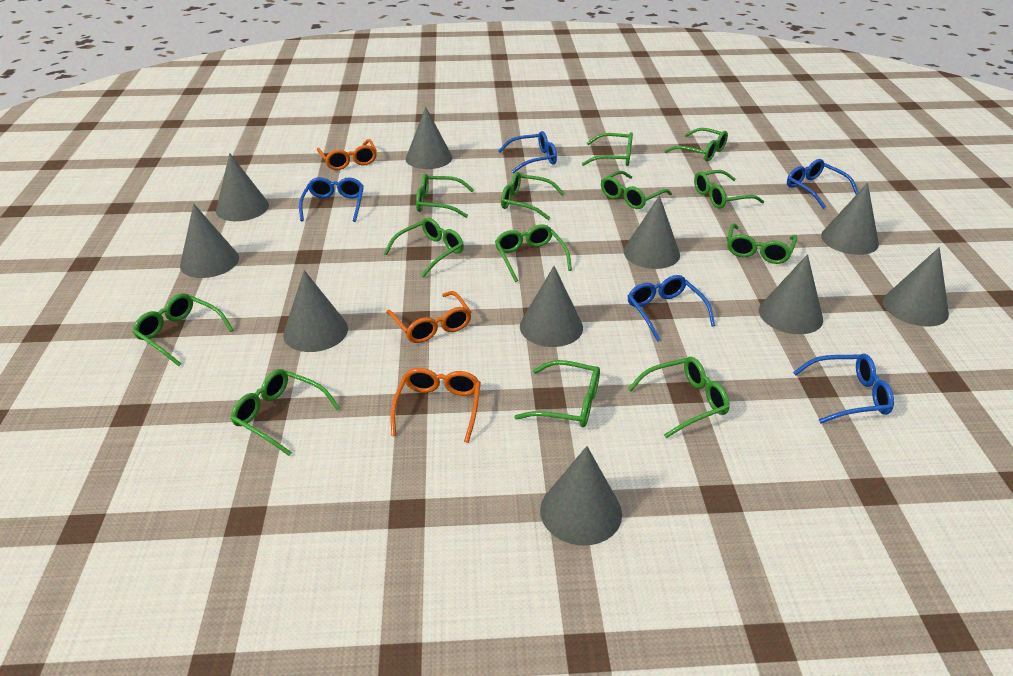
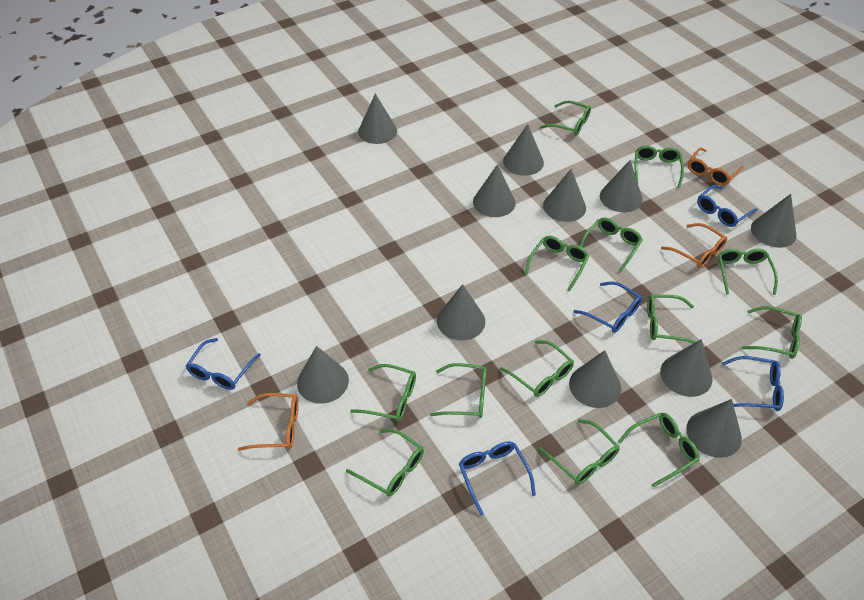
grey cone: [180,204,239,278] [216,153,269,221] [283,270,348,352] [406,107,452,169] [520,266,583,347] [540,446,622,545] [624,195,680,269] [759,254,823,334] [821,183,879,255] [883,247,949,327] = 10 -> [297,346,349,404] [358,94,397,144] [437,284,485,340] [473,164,516,217] [503,124,544,176] [543,169,586,222] [569,350,621,408] [600,160,643,213] [660,339,712,397] [686,399,742,458] [751,194,796,248] = 11

